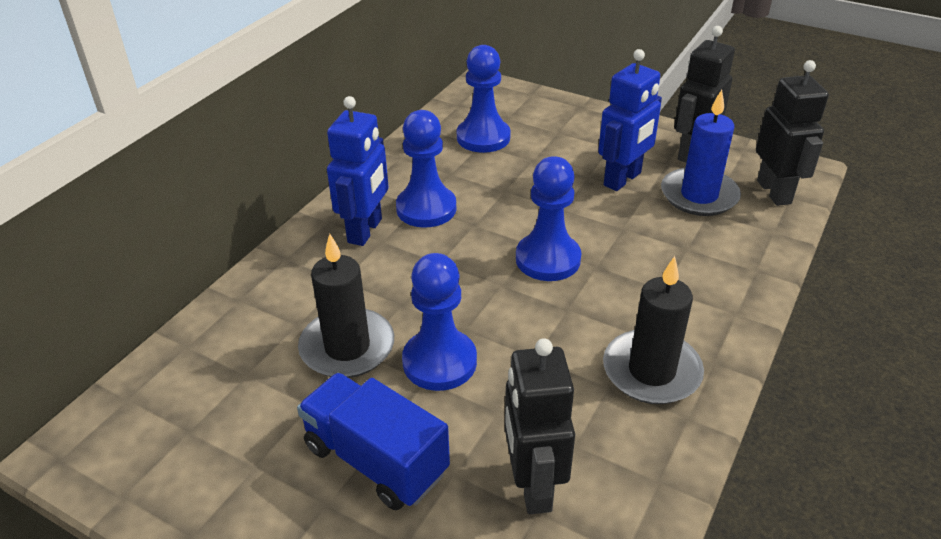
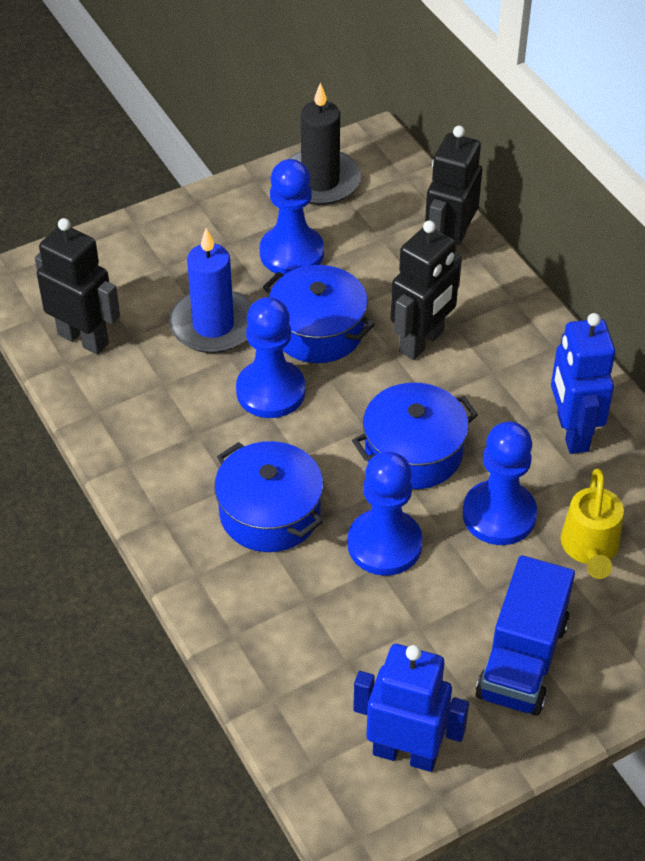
black candle: [298,234,394,378] [603,256,704,404] = 2 -> [289,82,361,205] = 1
blue pot: none = 0 -> [214,441,323,552] [263,265,375,363] [352,383,478,489] = 3
yellow watering can: none = 0 -> [561,469,624,579] = 1

